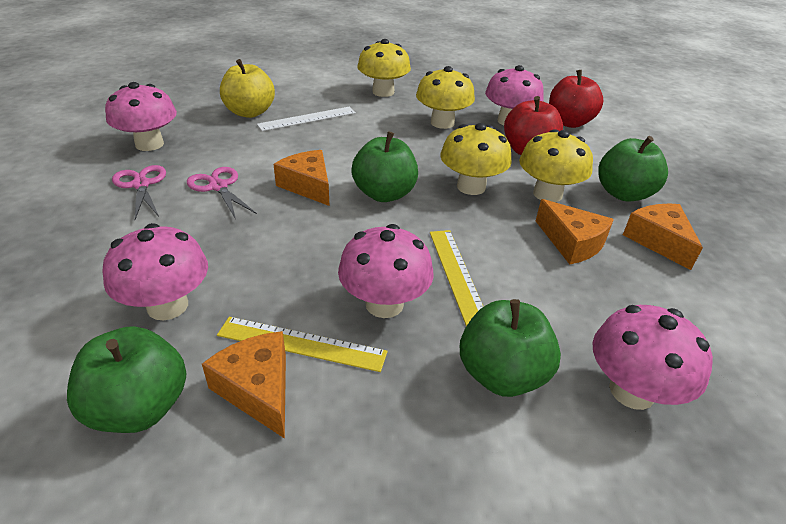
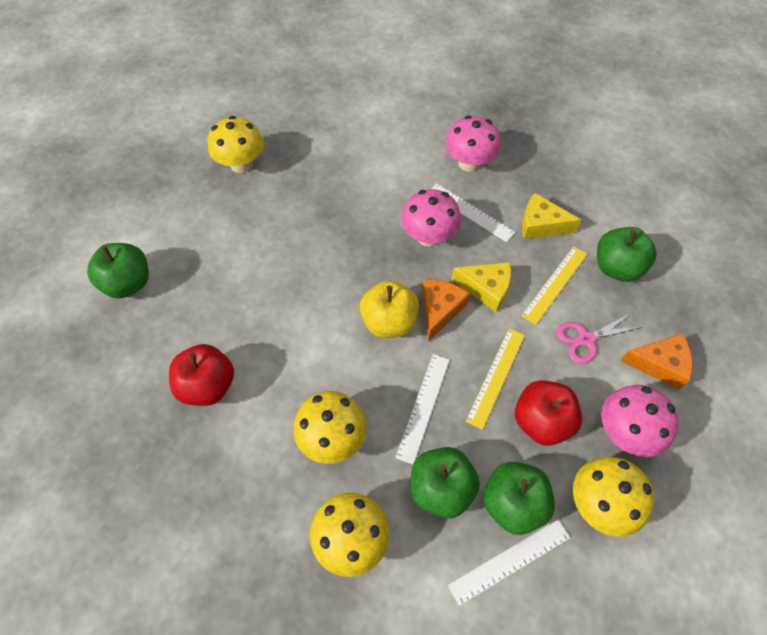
orange cheese: [202,331,286,439] [273,150,330,206] [536,199,614,264] [623,204,703,270] = 4 -> [422,279,470,341] [620,333,693,390] = 2
pink mushroom: [103,223,208,320] [105,82,177,151] [338,224,434,318] [485,65,544,125] [592,305,713,410] = 5 -> [401,189,461,247] [445,116,501,172] [601,385,679,457] = 3
pink scissors: [112,165,166,220] [187,167,257,219] = 2 -> [556,313,642,363] = 1
white ruler: [257,107,356,131] = 1 -> [395,354,450,464] [431,184,516,242] [448,519,571,606] = 3
yellow cheese: none = 0 -> [451,262,511,312] [522,193,581,240] = 2

